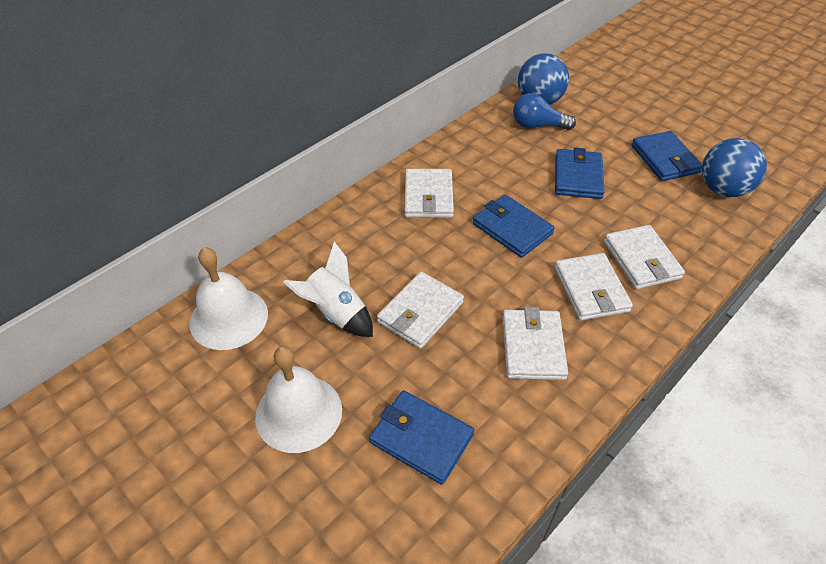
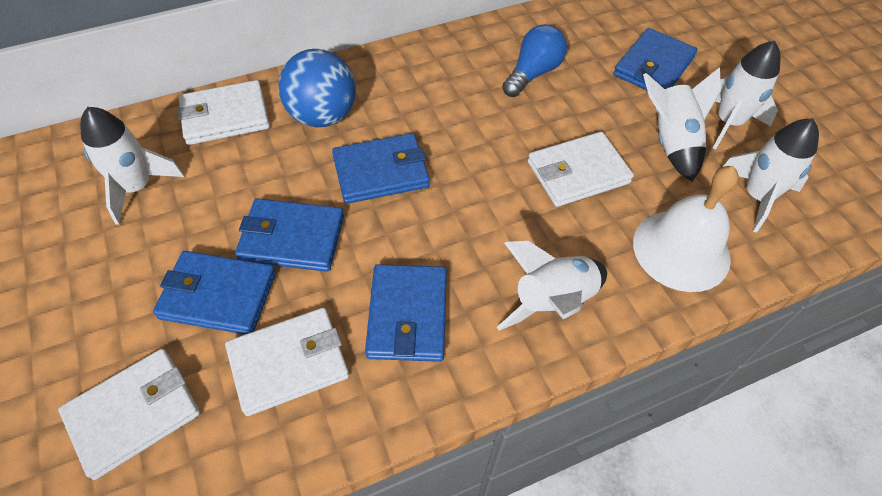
blue ball: [518,53,569,105] [702,138,767,197] = 2 -> [278,49,356,127] = 1
blue wallet: [369,390,474,485] [473,195,555,258] [555,148,604,199] [631,131,703,181] = 4 -> [153,251,276,334] [235,198,344,272] [332,133,430,204] [365,264,447,362] [613,28,698,90] = 5
white bell: [189,247,268,350] [255,346,342,453] = 2 -> [633,166,739,292] = 1
white rocket: [283,241,373,337] = 1 -> [80,107,184,225] [497,241,607,331] [643,67,721,181] [713,41,781,149] [723,119,819,233] = 5
white wallet: [377,272,464,349] [405,169,454,218] [502,307,568,380] [554,253,633,321] [604,225,685,289] = 5 -> [58,349,200,480] [177,80,270,145] [225,308,349,416] [528,132,634,207] = 4

